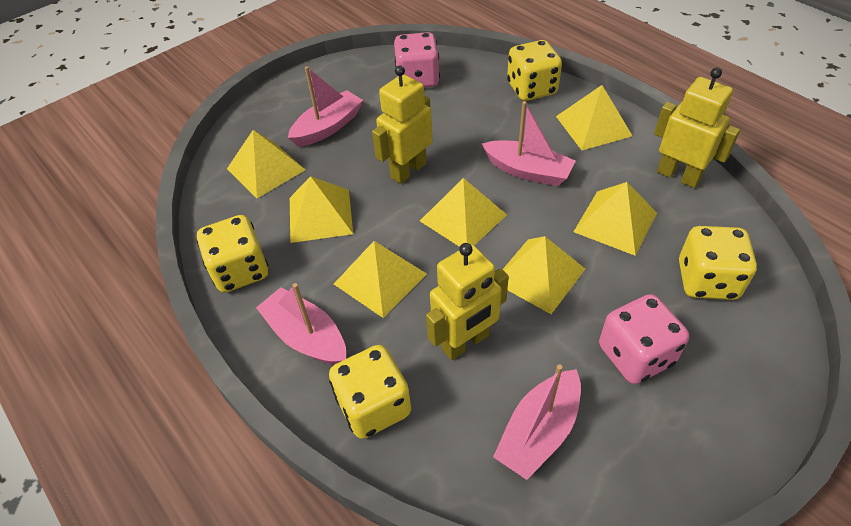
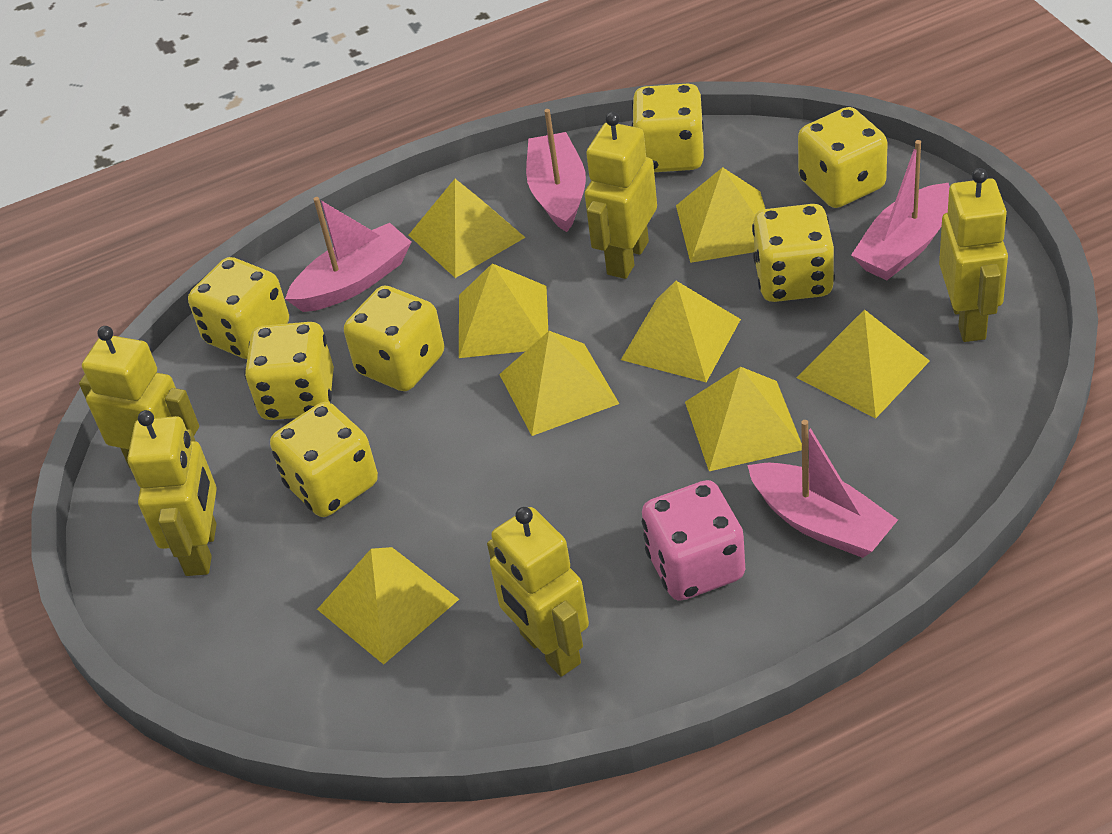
pink dice: [394,32,440,88] [599,294,689,384] = 2 -> [642,480,745,601] = 1
yellow dice: [197,215,268,293] [329,345,411,439] [507,40,562,101] [679,226,757,300] = 4 -> [188,257,289,359] [245,322,334,420] [270,402,378,517] [344,286,444,391] [632,84,704,172] [752,204,835,302] [798,107,888,208] = 7
yellow pyramid: [227,130,305,198] [290,176,353,243] [334,241,427,318] [420,178,507,247] [502,236,585,314] [556,85,632,150] [574,182,657,256] = 7 -> [317,547,459,665] [409,179,526,278] [459,263,548,358] [499,331,619,436] [621,281,741,382] [676,167,765,263] [685,366,802,471] [797,309,930,419] = 8
yellow robot: [372,65,433,184] [426,243,509,360] [654,67,740,188] = 3 -> [79,326,199,469] [128,410,217,576] [487,507,589,677] [585,112,657,279] [939,168,1008,342] = 5

